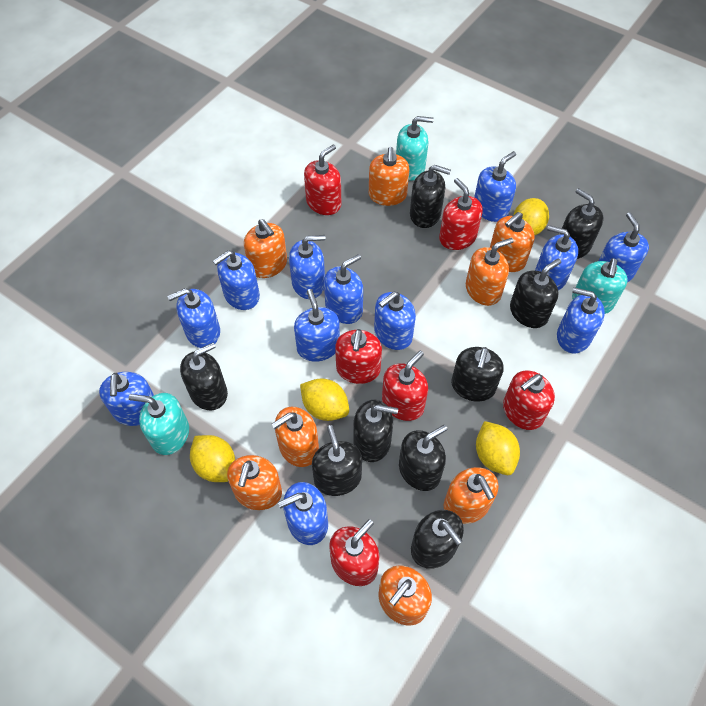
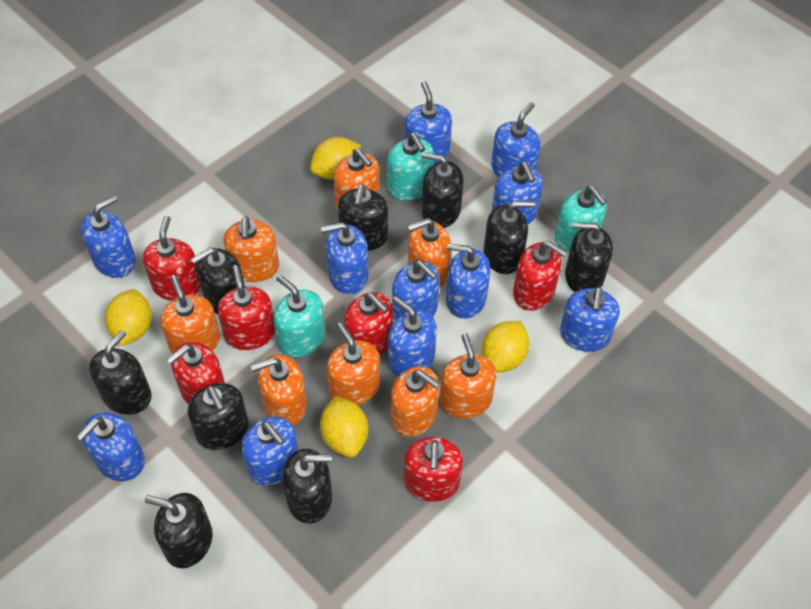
blue soap dispenser: [99,372,154,426] [167,288,220,348] [213,250,260,310] [278,482,328,545] [289,235,325,299] [294,289,340,362] [324,254,363,324] [374,292,416,350] [474,151,516,222] [535,225,578,291] [557,287,605,354] [598,212,649,282] = 12 -> [77,413,145,481] [81,196,136,278] [242,416,298,486] [321,222,369,294] [388,296,437,376] [392,261,440,320] [405,81,452,164] [446,244,491,319] [491,102,541,177] [492,162,543,224] [560,287,620,352] = 11

